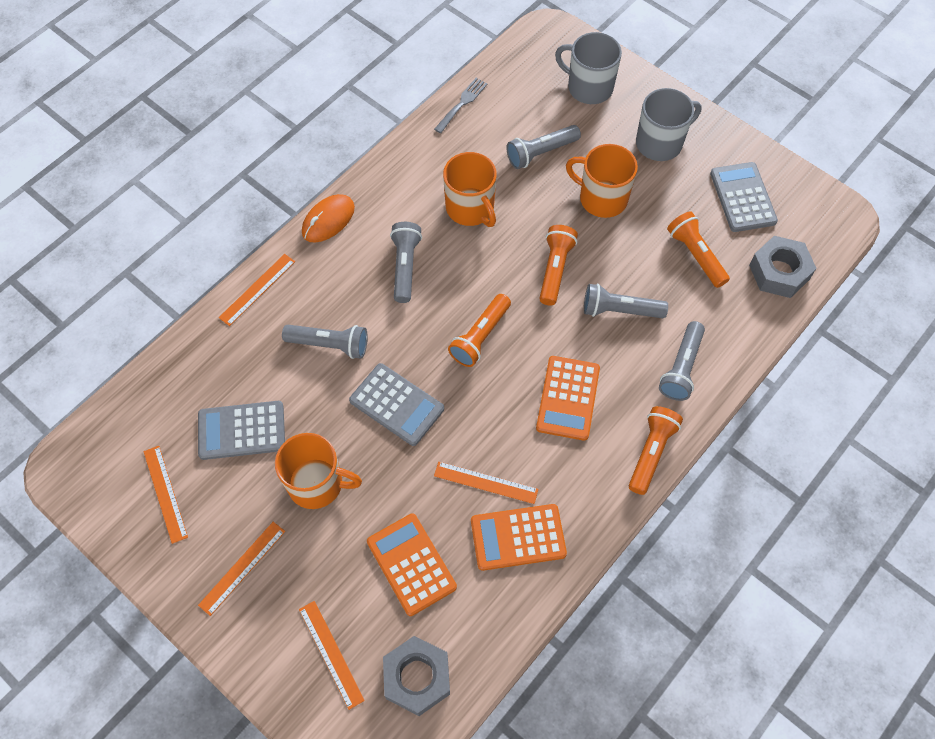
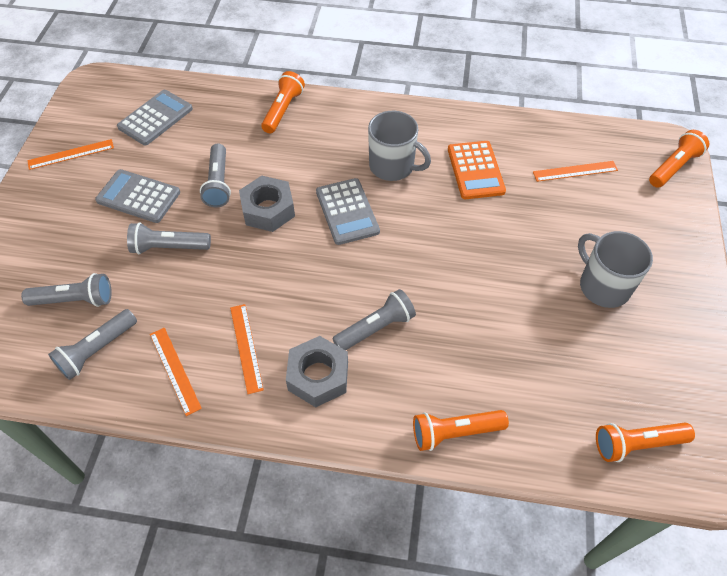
grey fork: [434,78,488,133] = 1 -> none = 0
orange calculator: [367,513,457,616] [471,504,567,571] [536,356,600,441] = 3 -> [448,141,506,199] = 1
orange mouse: [302,194,355,243] = 1 -> none = 0
orange mug: [275,433,362,509] [443,152,497,227] [566,144,638,218] = 3 -> none = 0
orange ruler: [143,446,188,544] [198,522,285,616] [219,254,295,326] [299,601,365,710] [434,462,538,504] = 5 -> [27,139,114,170] [150,328,202,416] [230,304,264,394] [533,161,618,182] = 4

